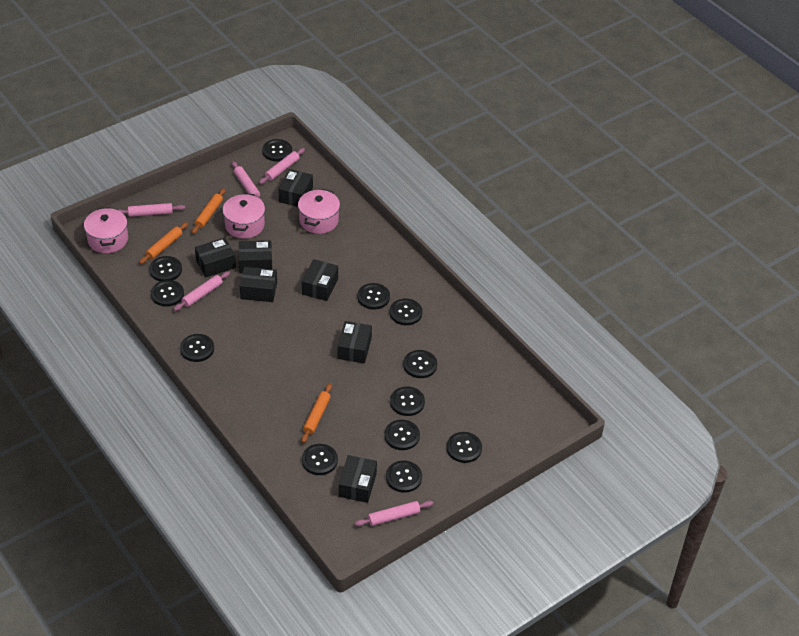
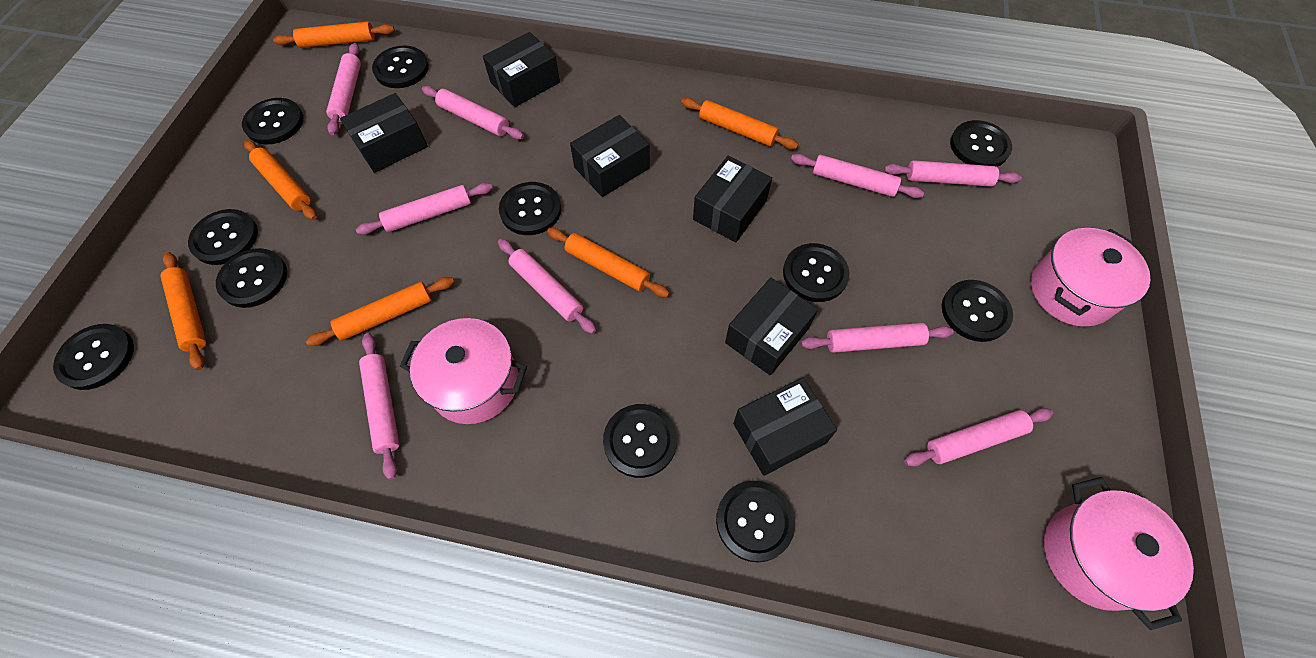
black box: [195,238,236,277] [238,241,272,273] [240,267,277,302] [278,169,313,207] [302,259,338,301] [338,321,372,363] [339,455,377,503] = 7 -> [340,93,428,173] [483,32,560,107] [570,115,650,197] [693,156,772,242] [725,278,818,375] [733,378,837,476] = 6
black button: [149,256,182,281] [151,280,184,307] [180,334,214,362] [262,139,292,162] [302,444,338,475] [357,283,390,310] [384,420,420,450] [386,460,422,493] [390,299,423,325] [390,386,425,416] [403,350,437,378] [446,432,482,463] = 12 -> [53,324,134,390] [188,209,258,265] [216,248,287,308] [242,98,304,144] [372,45,429,88] [499,182,561,235] [603,404,677,478] [716,481,795,563] [783,243,850,302] [942,280,1013,342] [950,120,1012,167] = 11
orange rolling pin: [139,222,188,264] [192,188,225,234] [301,383,332,443] = 3 -> [160,252,206,370] [244,140,317,220] [273,21,395,48] [306,277,454,346] [547,228,670,298] [681,98,798,149] = 6
pink rolling pin: [118,203,185,217] [174,271,230,311] [232,161,263,202] [259,148,305,184] [354,501,433,526] = 5 -> [326,43,361,135] [356,183,493,235] [359,333,399,480] [422,86,524,140] [498,239,596,334] [791,154,924,198] [801,323,954,353] [884,160,1022,187] [904,408,1053,467] = 9

